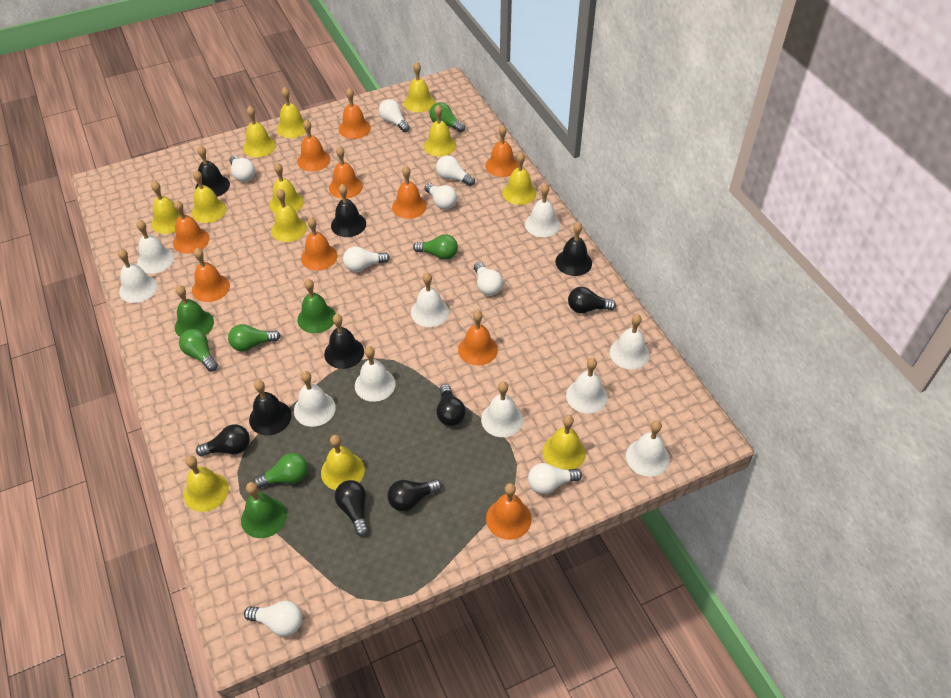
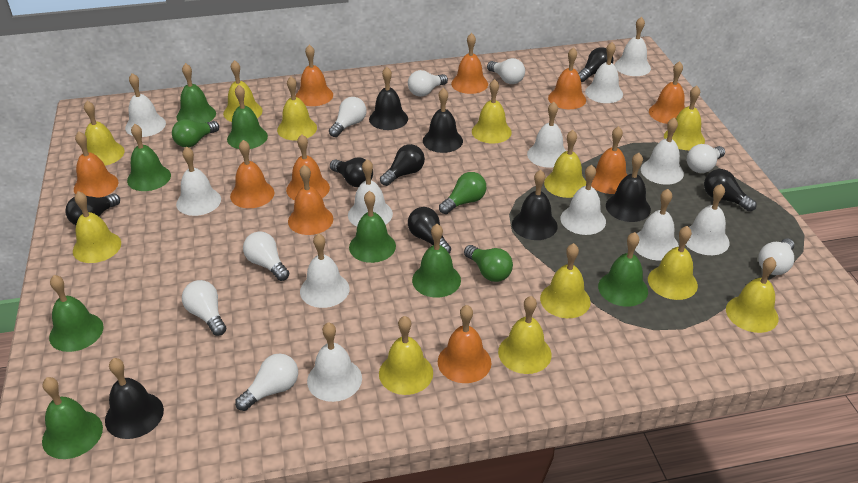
black light bulb: [196,425,250,456] [335,480,369,536] [388,479,442,511] [436,384,466,426] [568,287,616,313] = 5 -> [65,193,120,225] [330,157,373,187] [380,144,425,186] [408,207,451,254] [578,47,613,82] [704,169,757,211] = 6
green bell: [175,285,214,337] [241,482,287,538] [297,279,336,333] = 3 -> [42,377,103,459] [49,275,103,352] [127,124,171,191] [177,63,216,123] [227,85,268,149] [349,191,396,263] [412,224,461,298] [598,232,648,307] = 8
green light bulb: [179,329,218,371] [228,324,281,351] [253,453,308,488] [413,234,458,260] [430,102,465,132] = 5 -> [172,119,219,147] [439,172,486,214] [464,245,513,282] = 3
white bell: [118,249,158,303] [136,220,174,274] [294,371,336,427] [355,346,396,402] [411,273,449,327] [481,382,523,437] [525,184,560,237] [566,358,607,414] [610,314,650,369] [626,420,670,477] = 10 -> [125,73,166,137] [176,147,221,216] [300,233,350,308] [307,322,362,402] [348,159,393,227] [527,102,566,168] [561,165,606,235] [585,42,623,103] [615,17,651,76] [635,189,679,261] [641,118,684,185] [686,184,729,255] = 12

